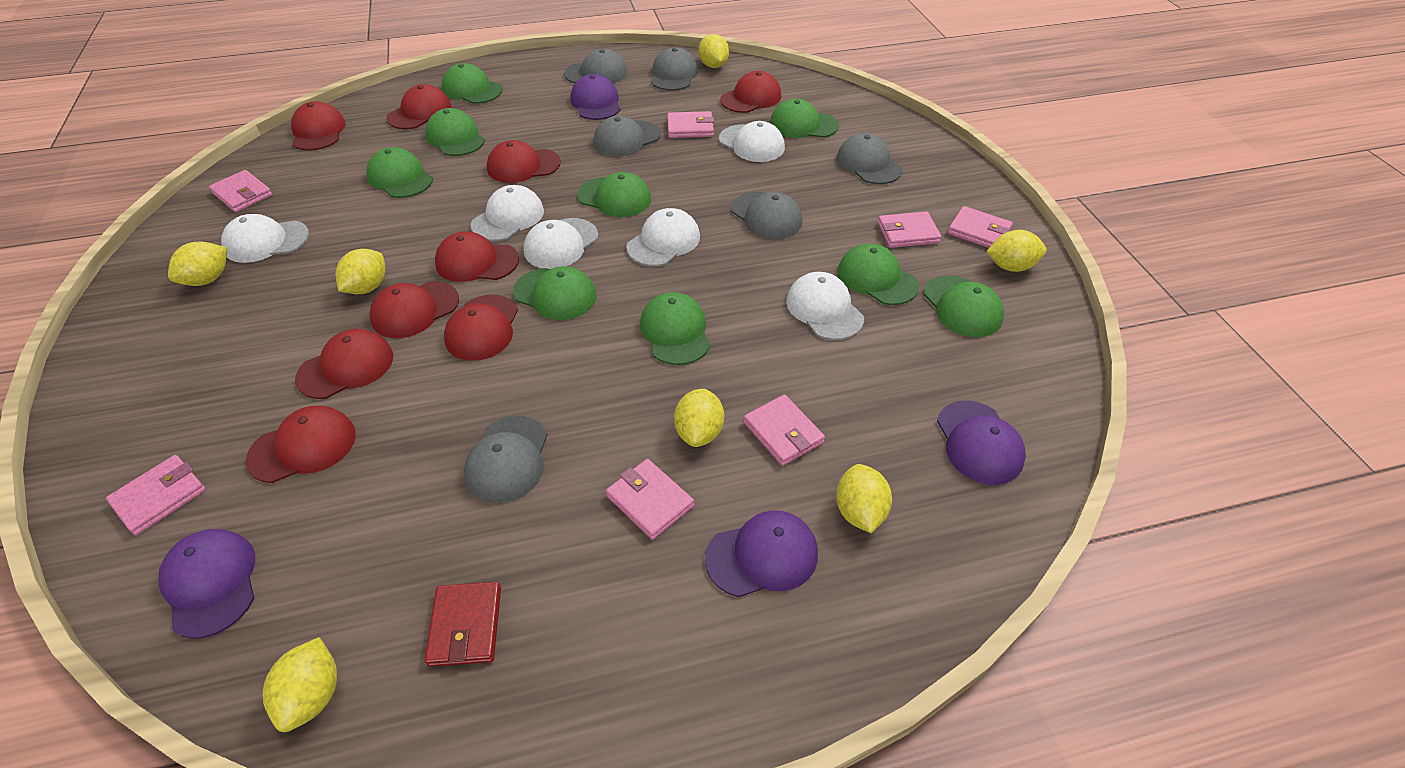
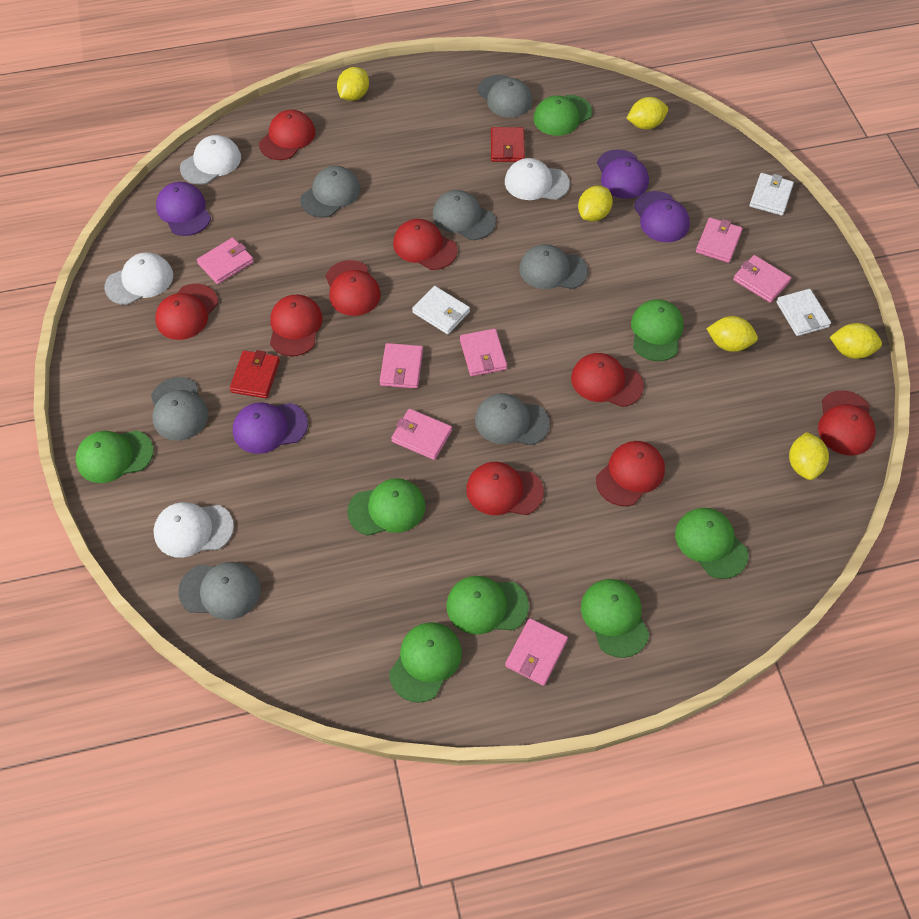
green cap: [366,147,433,198] [425,108,485,156] [441,63,503,104] [513,266,597,320] [577,172,651,217] [640,292,710,365] [770,99,839,138] [838,243,919,305] [924,275,1004,337] = 9 -> [76,430,154,483] [347,478,426,536] [389,622,462,703] [446,576,529,635] [533,95,592,136] [581,579,649,658] [631,299,684,361] [675,508,749,579] = 8
grey cap: [464,416,548,503] [564,49,627,83] [593,116,661,156] [651,47,698,91] [731,192,803,239] [837,133,902,184] = 6 -> [151,377,208,441] [178,562,261,620] [300,166,360,218] [433,190,496,240] [475,393,550,445] [478,75,532,117] [519,244,588,289] = 7
red wallet: [425,582,501,667] = 1 -> [230,350,280,398] [491,127,525,162] = 2
white cap: [221,214,309,263] [471,185,544,241] [523,218,598,269] [626,208,700,266] [719,121,785,162] [786,272,864,340] = 6 -> [105,253,173,305] [153,502,234,558] [180,135,241,185] [505,158,570,200] = 4
white wallet: none = 0 -> [412,286,470,334] [749,173,794,216] [776,289,831,336] = 3
yellow lemon: [168,242,227,286] [263,637,337,732] [336,249,386,294] [674,389,724,447] [698,34,729,68] [836,464,892,533] [986,230,1046,272] = 7 -> [337,67,369,101] [578,186,613,222] [627,97,668,129] [707,316,758,352] [789,432,829,480] [830,323,882,359] = 6

